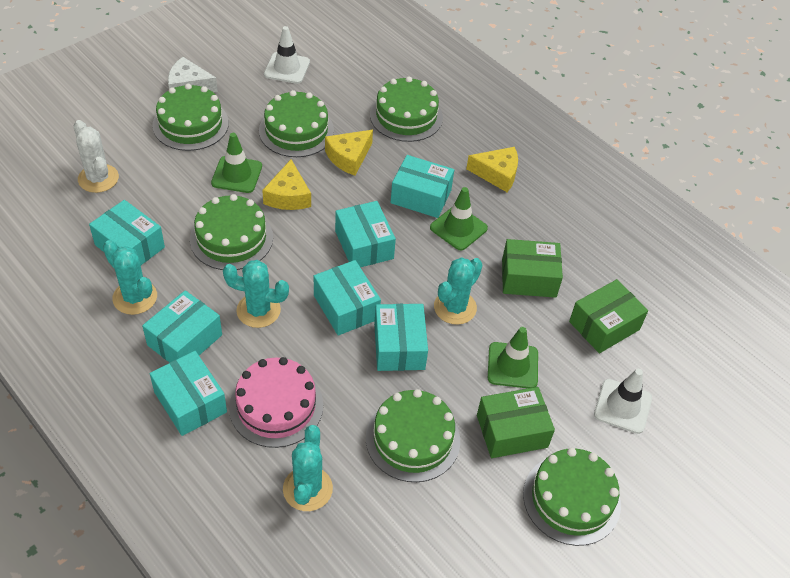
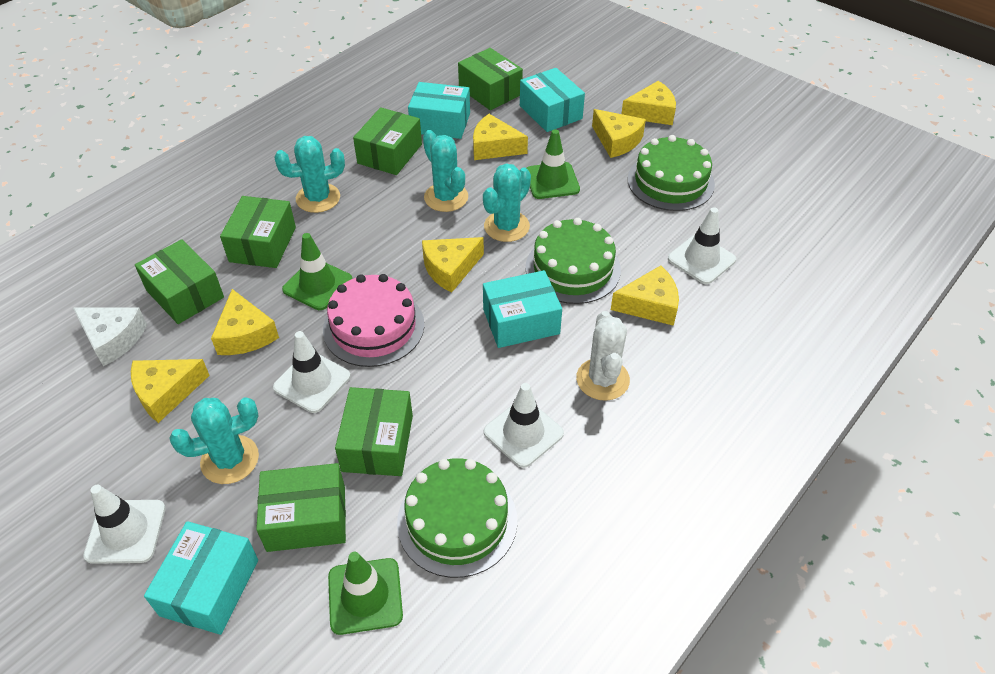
green box: [477,387,555,458] [502,239,563,298] [569,279,648,353] = 3 -> [135,239,224,324] [220,196,296,268] [256,463,346,552] [335,387,413,476] [353,107,422,175] [458,48,523,110] = 6
green cake: [152,83,229,151] [190,194,273,270] [259,90,334,157] [366,389,460,482] [370,76,443,142] [523,448,621,546] = 6 -> [397,458,517,578] [526,218,621,304] [627,135,715,211] = 3
turquoise box: [89,200,165,265] [142,290,222,363] [150,351,227,436] [314,260,381,336] [335,201,396,267] [374,304,428,371] [391,155,454,218] = 7 -> [144,521,258,635] [408,82,470,139] [483,270,562,348] [520,68,585,132] = 4
white traffic cone: [264,26,310,84] [594,369,652,434] = 2 -> [83,485,166,564] [273,331,351,413] [484,383,564,468] [668,207,736,284] = 4
yellow cheese: [262,160,311,210] [325,130,373,176] [466,147,518,192] = 3 -> [131,359,210,423] [211,289,279,355] [422,237,484,293] [473,114,528,160] [592,109,646,158] [611,265,679,326] [621,81,676,125] = 7

